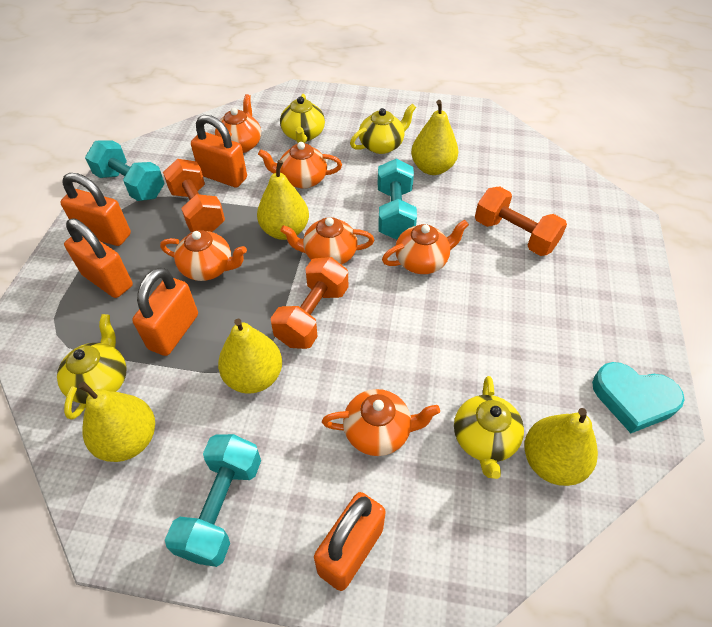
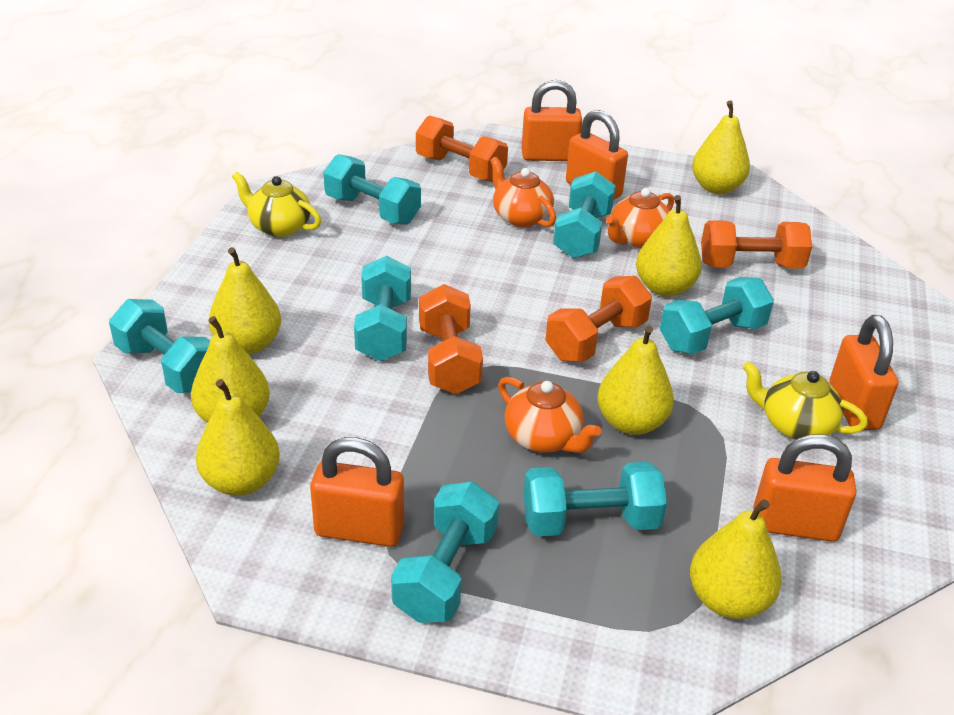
orange dumbbell: [163,159,225,232] [271,257,348,349] [475,186,567,256] = 3 -> [416,115,508,182] [419,284,483,394] [545,276,652,362] [701,220,812,269] = 4
orange teapot: [160,230,247,281] [215,94,261,153] [258,142,342,189] [280,217,374,265] [322,389,440,456] [382,220,469,274] = 6 -> [490,157,556,227] [498,377,601,453] [606,188,674,248] = 3
turquoise dumbbell: [85,140,164,201] [165,434,261,567] [378,158,417,240] = 3 -> [109,299,210,393] [323,154,421,225] [354,256,411,361] [391,481,499,623] [523,462,667,537] [553,171,616,259] [660,277,774,354] = 7
turquoise heart: [592,362,685,433] = 1 -> none = 0
yellow pear: [78,382,155,462] [218,319,282,394] [257,160,309,240] [411,100,458,175] [524,408,598,486] = 5 -> [191,316,270,423] [196,379,280,496] [209,247,281,354] [597,326,674,435] [636,195,702,296] [690,499,782,619] [692,100,750,194] = 7
yellow teapot: [57,314,126,420] [280,94,325,143] [350,104,416,154] [454,376,524,479] = 4 -> [232,172,321,237] [743,361,868,440] = 2

